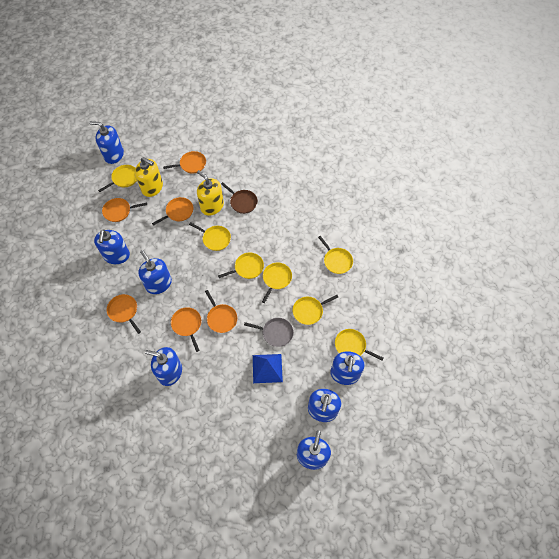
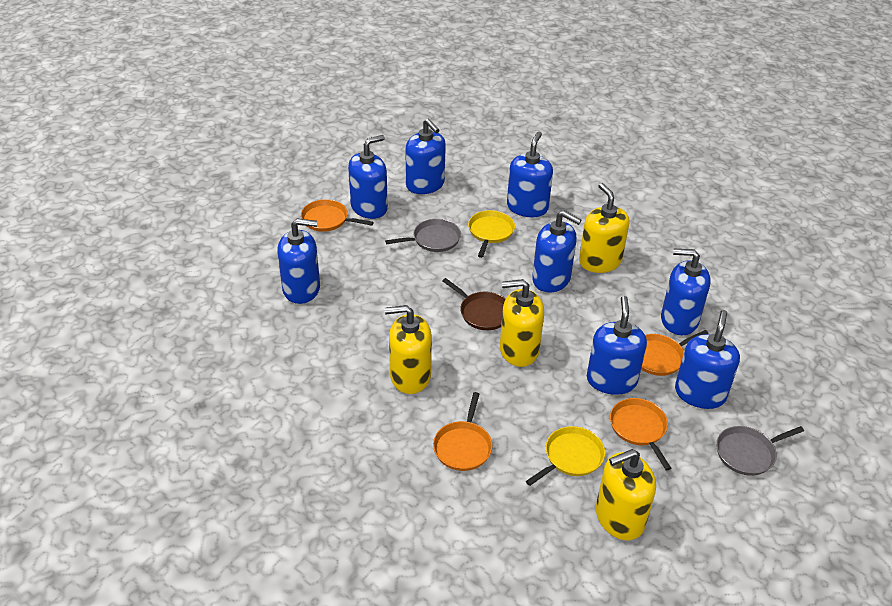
blue pyramid: [253,354,283,383] = 1 -> none = 0
blue soap dispenser: [89,121,124,164] [94,229,130,264] [138,250,172,294] [145,347,182,386] [297,430,331,470] [308,389,341,422] [330,351,365,385] = 7 -> [277,219,320,304] [348,135,388,219] [406,119,446,194] [507,132,553,217] [532,211,582,293] [587,296,647,395] [661,249,711,335] [675,310,740,409] = 8
grey pan: [244,318,294,347] = 1 -> [385,219,461,252] [716,426,804,476] = 2
orange pan: [102,198,147,222] [107,294,141,334] [152,197,193,226] [163,151,206,174] [171,307,202,352] [205,290,238,333] = 6 -> [301,199,374,232] [433,392,492,471] [610,398,671,470] [641,330,708,376] = 4
yellow pan: [98,165,137,192] [189,222,231,251] [218,253,264,279] [262,263,292,303] [293,295,338,325] [318,236,353,274] [335,329,384,361] = 7 -> [468,210,515,258] [526,426,605,486] = 2
yellow soap dispenser: [135,157,163,197] [197,170,224,216] = 2 -> [385,305,432,394] [500,279,544,367] [579,183,629,273] [596,449,656,540] = 4

